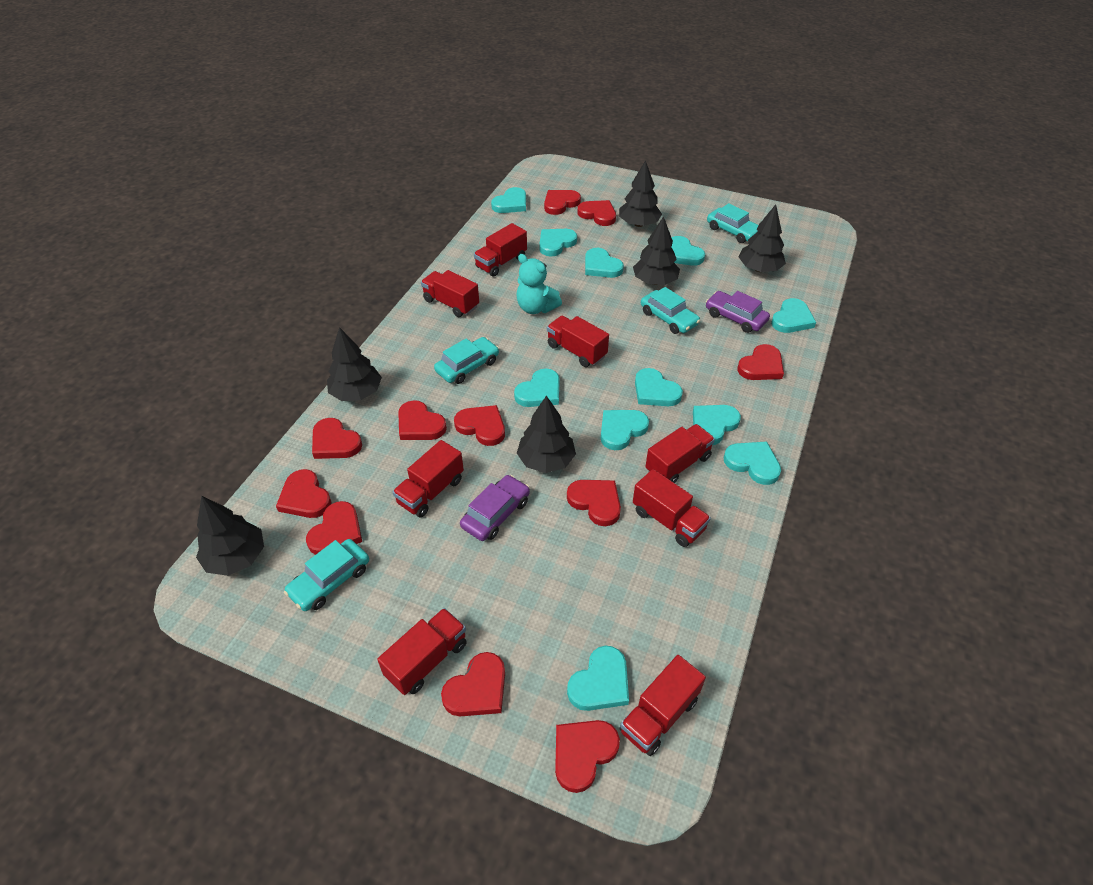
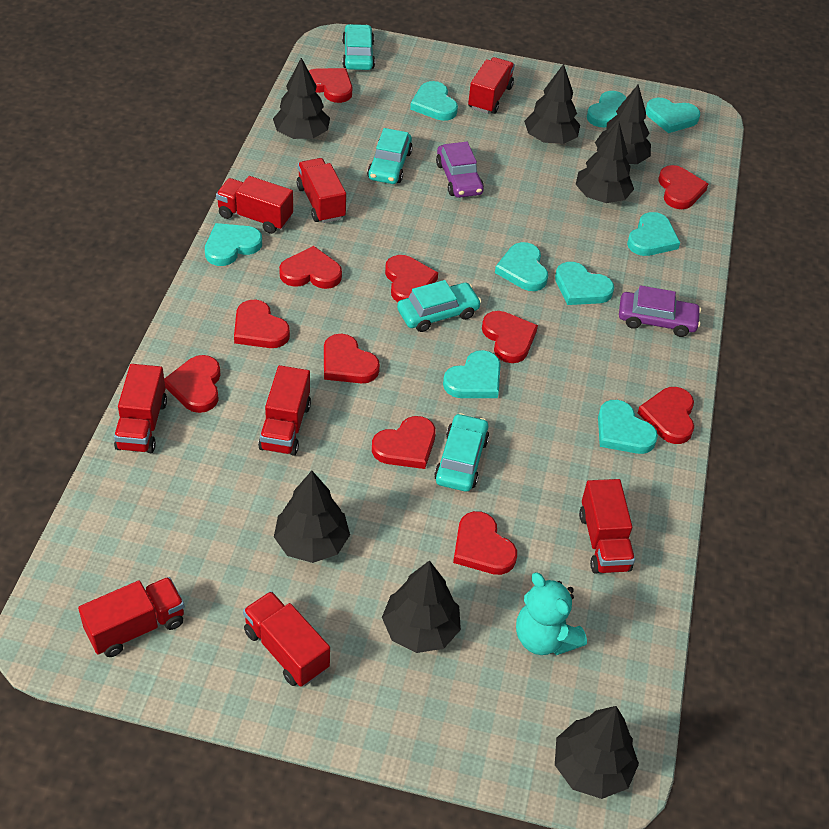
black tree: [196,496,264,576] [327,327,382,401] [517,395,576,473] [619,160,662,227] [633,216,680,285] [739,205,786,272] = 6 -> [273,58,330,139] [274,471,350,563] [382,560,461,653] [524,64,580,144] [555,706,639,799] [576,121,634,203] [595,84,651,164] = 7
turquoise heart: [491,187,526,213] [514,368,560,407] [539,229,577,256] [567,646,629,711] [585,248,624,278] [601,410,649,450] [635,368,683,406] [671,236,705,266] [693,405,741,445] [723,441,781,485] [771,298,816,333] = 11 -> [205,223,262,266] [410,81,458,121] [443,350,501,398] [495,242,548,291] [555,262,614,305] [587,91,627,127] [598,400,658,454] [627,212,680,256] [645,98,700,133] = 9

